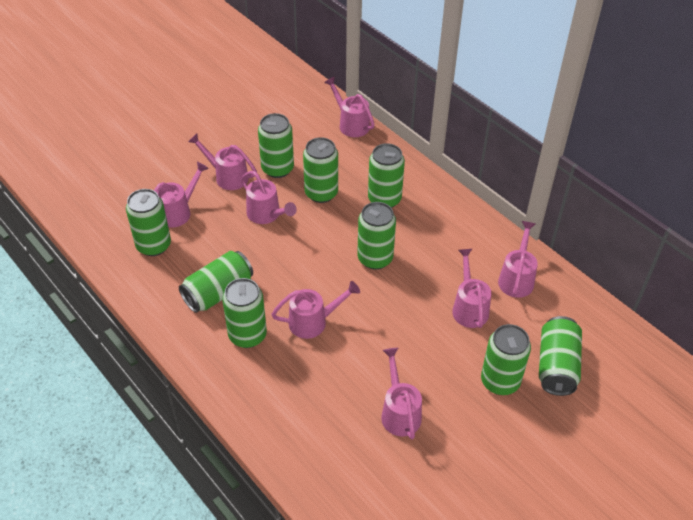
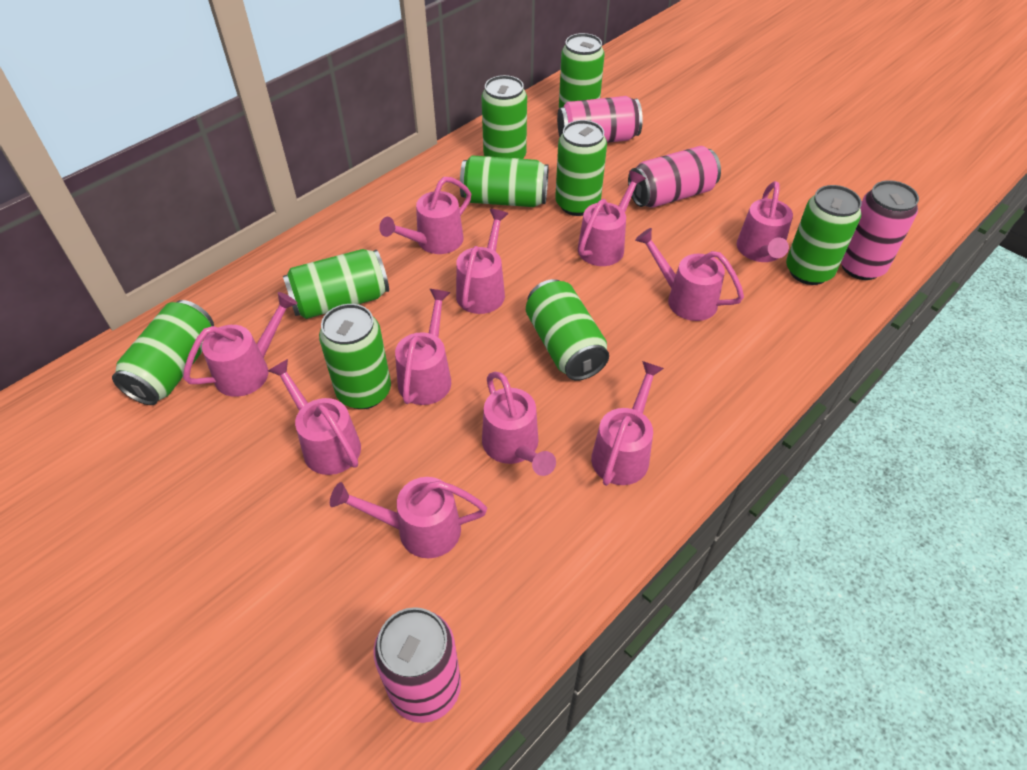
pink can: none = 0 -> [374,607,461,723] [557,96,643,143] [628,146,721,208] [841,180,919,280] = 4
pink watering can: [154,162,209,228] [188,133,257,190] [241,171,297,224] [271,281,360,339] [324,77,375,137] [381,348,422,440] [452,249,491,328] [498,221,538,298] = 8 -> [183,292,297,397] [268,359,361,475] [330,477,487,558] [379,177,471,254] [395,289,451,405] [456,209,509,314] [482,372,556,476] [578,171,646,266] [591,361,664,486] [635,228,744,321] [737,181,793,262] = 11

